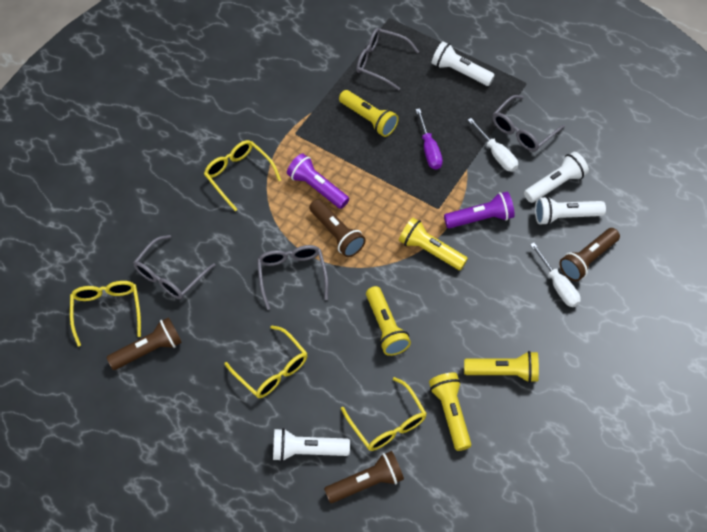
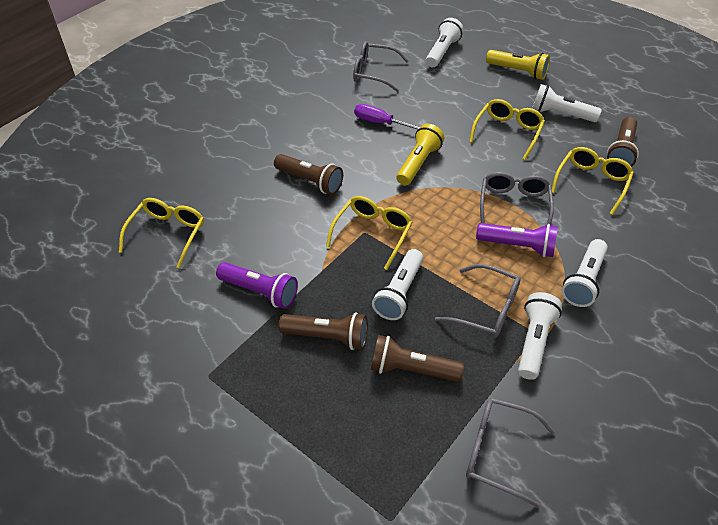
white flashlight: [273,428,350,462] [432,41,495,86] [524,152,589,203] [535,196,606,225] = 4 -> [372,249,423,320] [426,18,464,67] [518,292,562,380] [532,84,602,122] [562,239,608,307] = 5
white screwdriver: [468,118,518,172] [530,243,581,307] = 2 -> none = 0
yellow flashlight: [339,90,399,137] [366,286,411,356] [399,218,468,270] [429,373,471,451] [464,351,539,383] = 5 -> [396,124,445,185] [486,50,550,80] = 2

